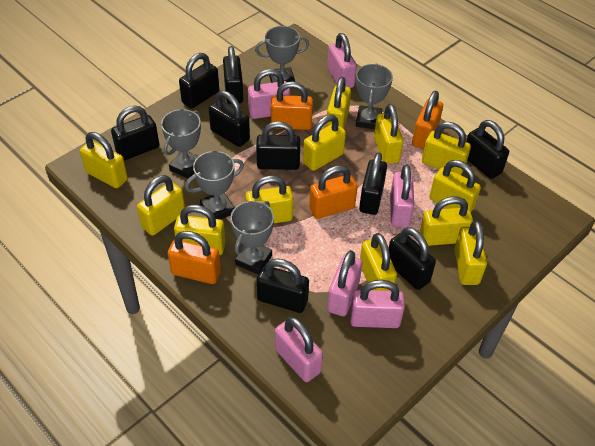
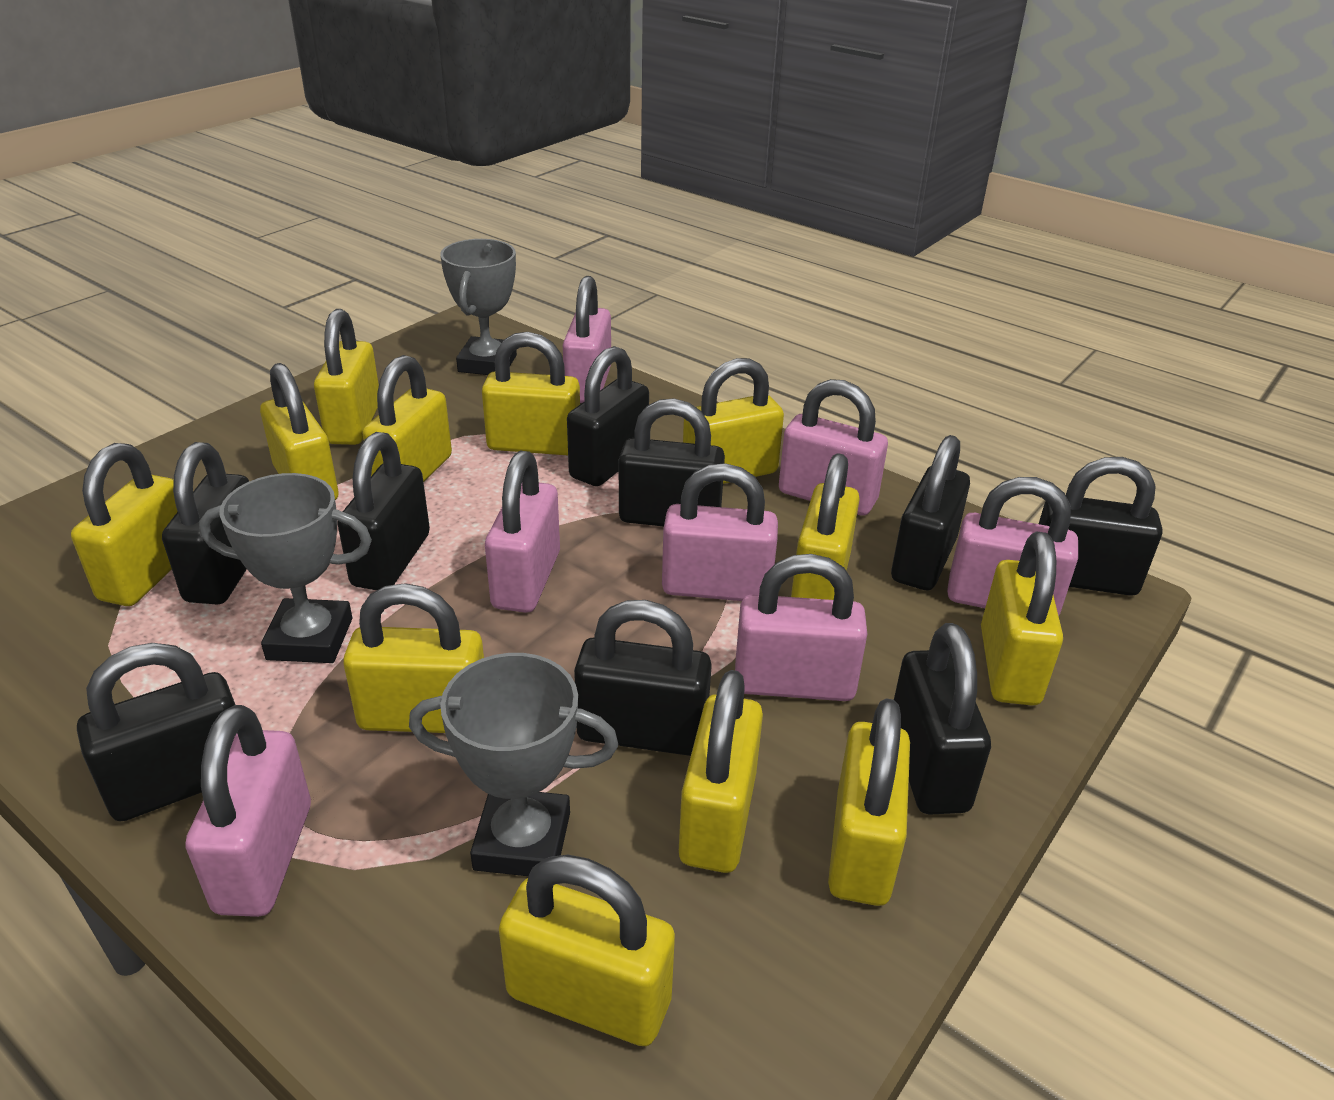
grey trophy: [161,109,201,178] [185,151,244,220] [230,201,274,275] [255,26,309,83] [356,64,393,129] = 5 -> [199,473,372,663] [409,653,618,876] [440,239,517,375] = 3
orange padlock: [168,231,221,284] [271,81,313,130] [309,165,358,219] [412,91,443,149] = 4 -> none = 0
pink padlock: [248,69,290,119] [275,317,323,382] [327,33,357,88] [327,250,362,316] [350,280,405,328] [390,164,414,227] = 6 -> [185,705,311,917] [485,451,560,613] [563,276,611,403] [662,463,778,601] [735,554,867,701] [779,379,888,516] [947,477,1078,616] = 7

